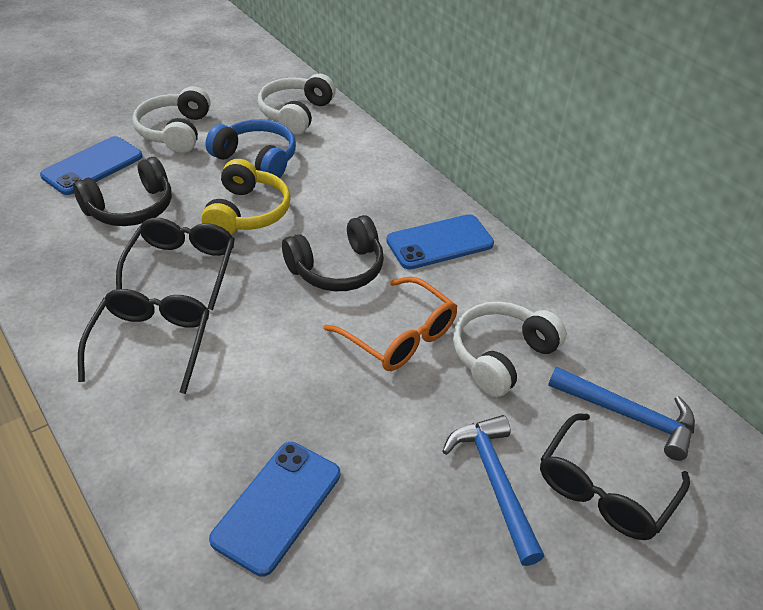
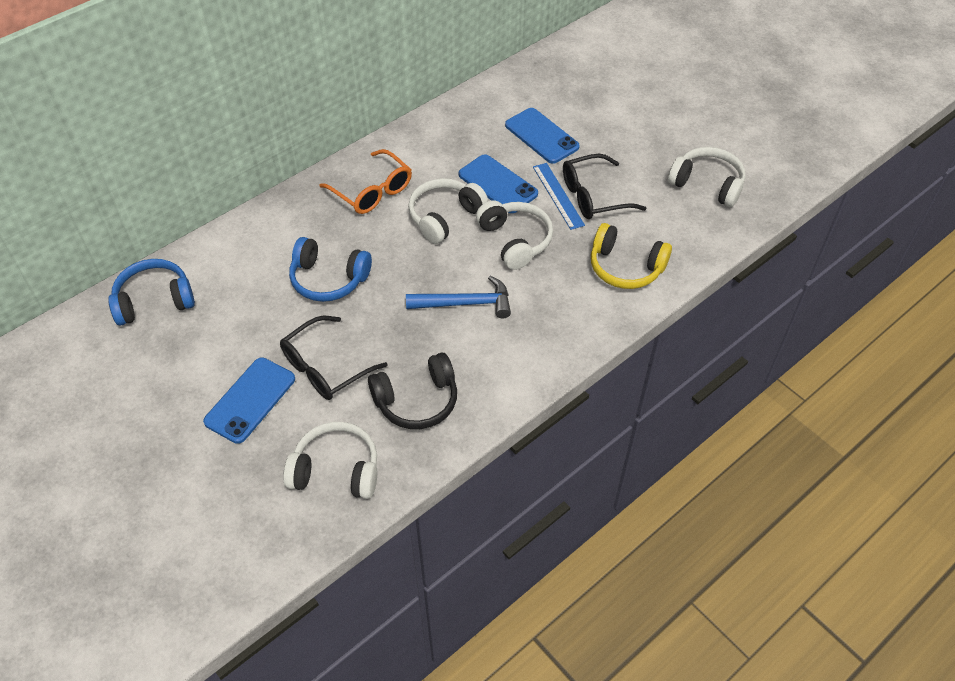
black glasses: [78,289,209,394] [116,218,235,310] [540,413,690,540] = 3 -> [280,316,388,400] [563,154,646,219] = 2
black headphones: [73,157,172,226] [282,215,384,291] = 2 -> [368,353,457,429] = 1
blue hammer: [442,415,544,566] [548,367,695,461] = 2 -> [406,276,511,318] = 1
blue headphones: [206,119,296,178] = 1 -> [108,259,195,326] [289,237,372,302] = 2
blue ruler: none = 0 -> [533,163,585,230] = 1
white headphones: [132,86,211,153] [258,74,336,135] [453,301,566,397] = 3 -> [283,422,377,499] [408,178,488,244] [476,201,553,270] [668,147,745,207] = 4

